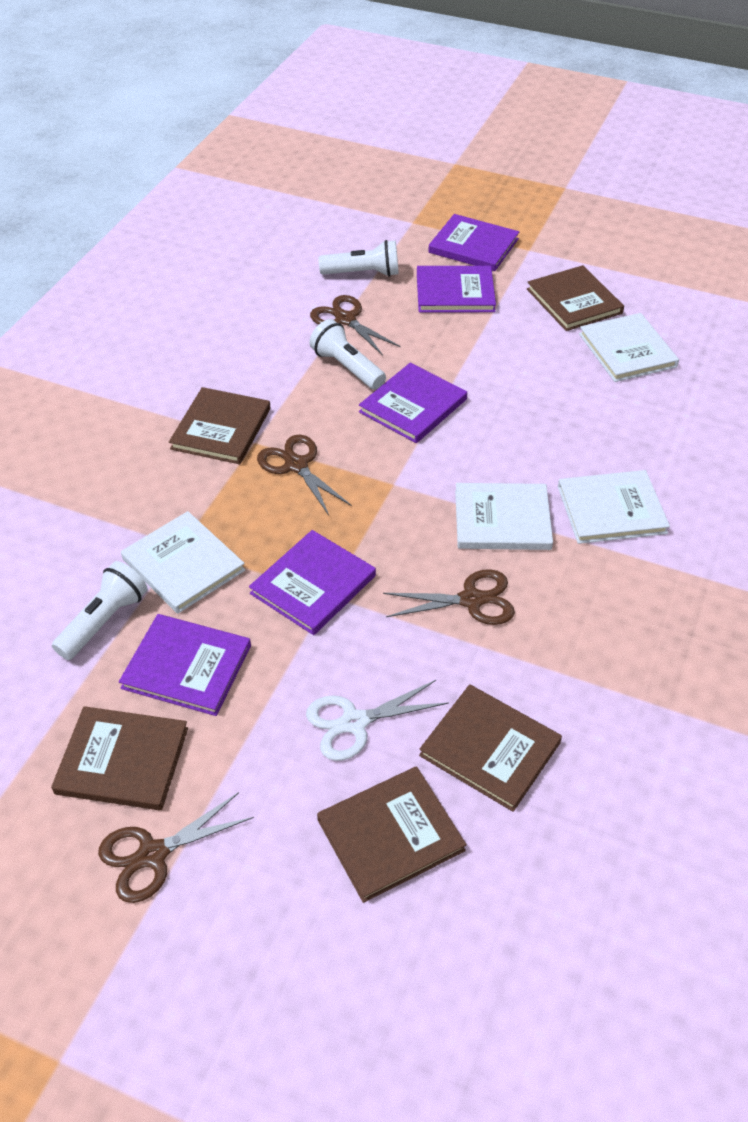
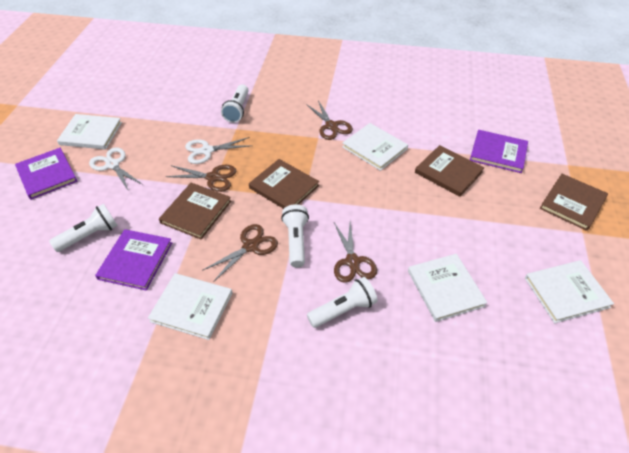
brown book: [51,706,188,810] [169,387,270,464] [317,766,466,903] [419,684,562,812] [527,265,624,331] = 5 -> [159,183,231,239] [249,159,319,209] [415,145,484,197] [540,174,608,231] = 4
purple book: [119,614,251,716] [249,530,376,635] [359,363,467,443] [417,266,496,313] [428,214,519,271] = 5 -> [15,148,78,200] [95,229,172,291] [470,130,528,173] = 3
white book: [121,511,245,614] [455,483,553,550] [558,470,670,544] [579,313,679,382] = 4 -> [57,114,122,150] [148,273,233,340] [342,123,408,171] [408,254,487,322] [525,260,614,323] = 5
white flashlight: [52,561,148,660] [309,319,386,390] [318,240,399,277] = 3 -> [49,204,118,252] [221,84,248,123] [281,204,309,267] [307,277,378,328] = 4
white scissors: [306,680,449,761] = 1 -> [89,147,143,190] [185,137,250,164] = 2

